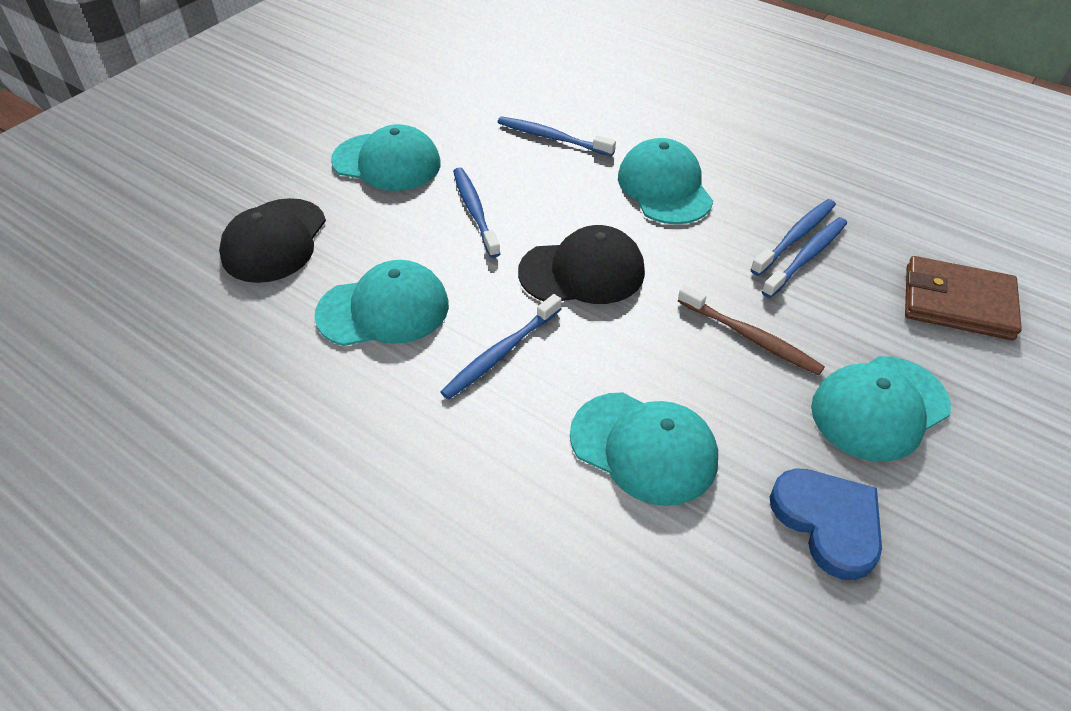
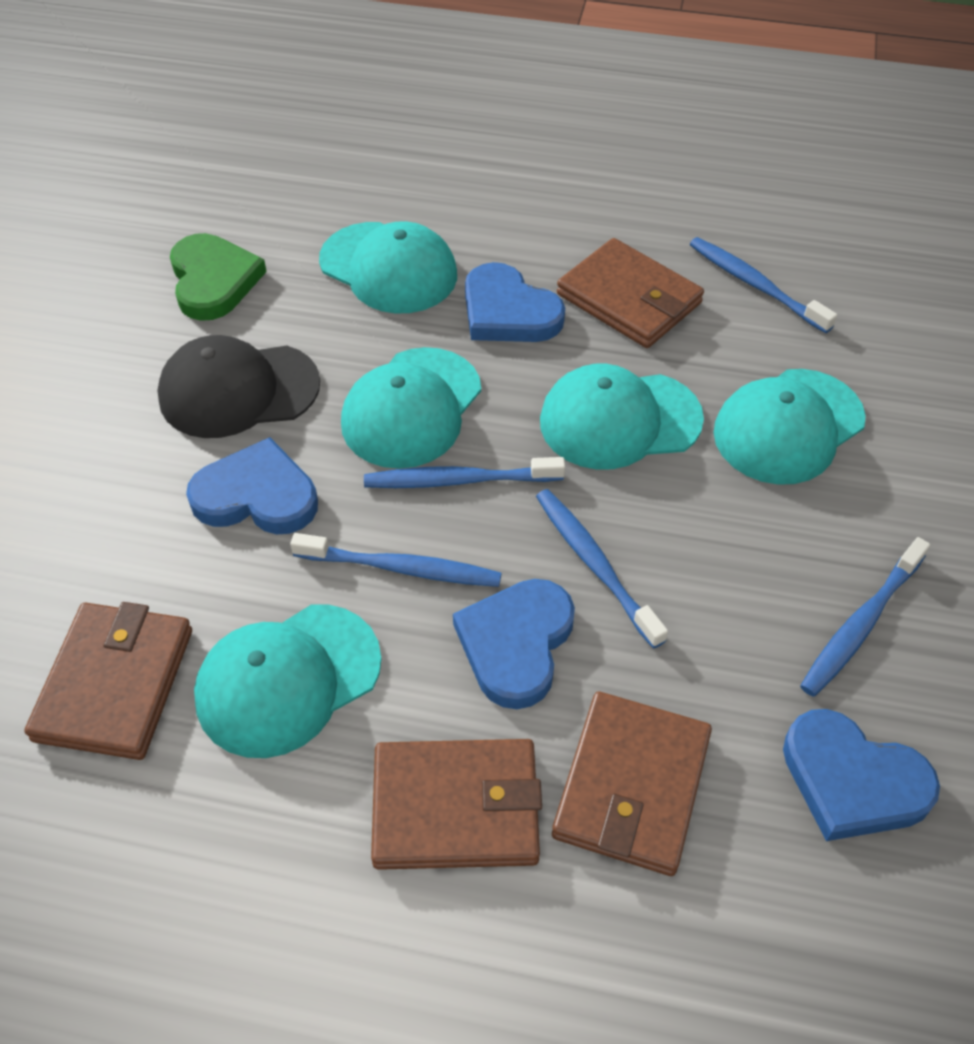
black cap: [219,198,326,283] [518,225,645,304] = 2 -> [157,335,320,438] = 1
blue heart: [770,468,882,580] = 1 -> [186,437,318,534] [453,579,575,709] [465,262,565,342] [783,709,940,841] = 4
brown toothbrush: [678,285,825,375] = 1 -> none = 0
brown wallet: [905,256,1022,340] = 1 -> [24,602,192,760] [371,739,542,870] [552,692,712,876] [557,238,704,348] = 4
green heart: none = 0 -> [170,233,267,321] = 1

